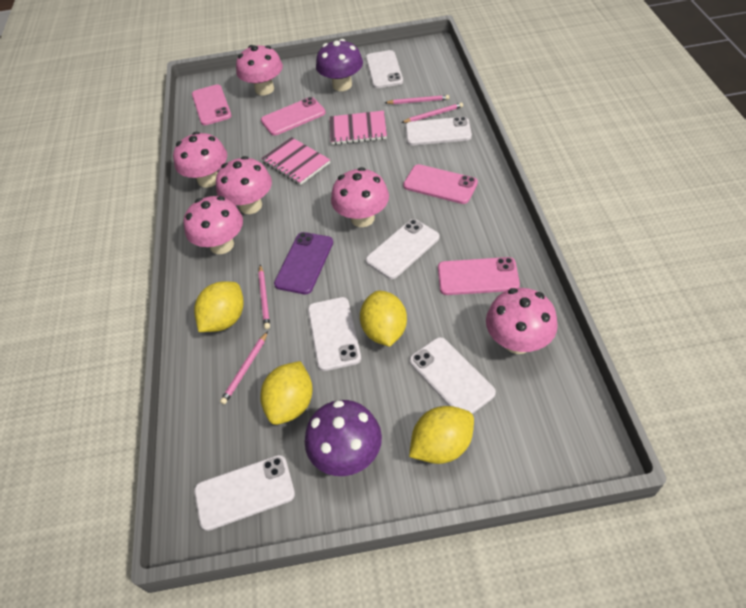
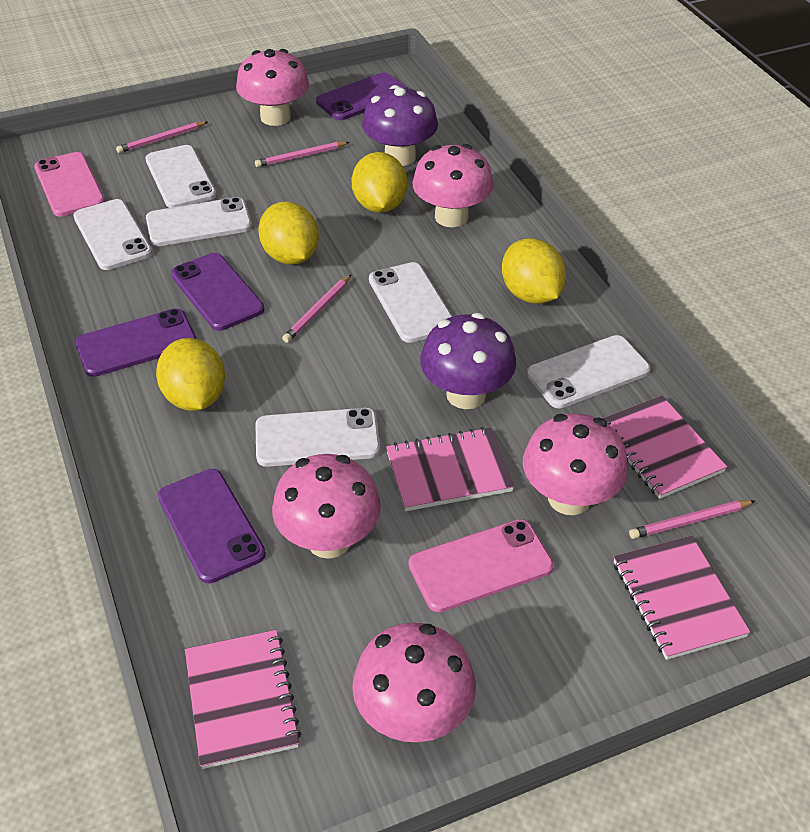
pink mushroom: [173,132,227,188] [183,196,243,254] [216,156,272,214] [236,45,283,95] [331,167,389,227] [486,288,558,354] = 6 -> [236,49,309,126] [272,454,381,559] [352,623,476,742] [412,144,494,227] [523,413,628,515] = 5
pink notebook: [261,137,330,185] [330,111,387,145] = 2 -> [185,630,301,769] [386,427,515,511] [602,396,727,499] [614,536,750,660] = 4
pink phone: [192,85,232,125] [261,97,326,136] [403,164,478,204] [438,257,520,295] = 4 -> [34,152,105,217] [409,519,554,612] = 2
purple phone: [274,232,333,294] = 1 -> [75,309,196,377] [158,469,266,583] [171,253,264,331] [316,72,407,120] = 4

